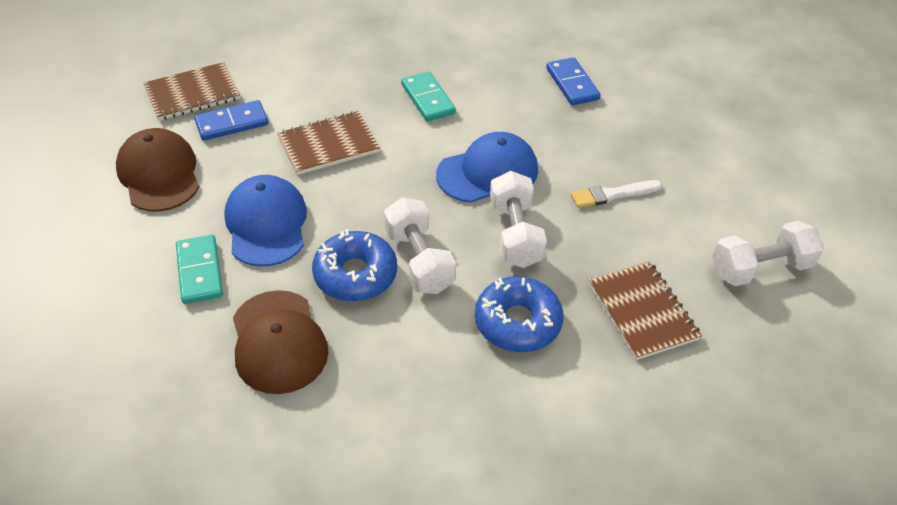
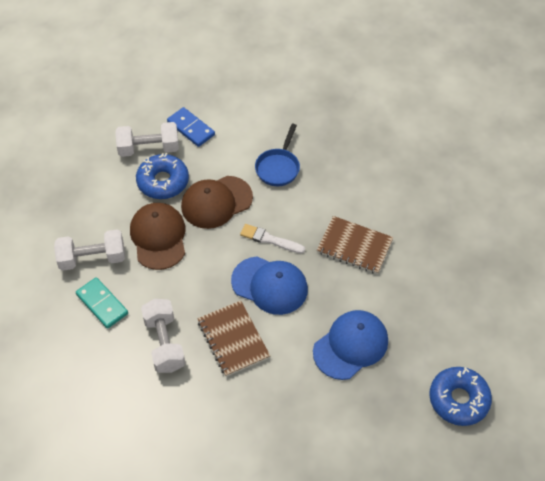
blue domino: [194,100,269,141] [546,57,601,105] = 2 -> [167,107,215,147] = 1
blue pan: none = 0 -> [255,124,300,186] = 1
brown notebook: [143,62,240,121] [277,111,380,175] [589,261,702,360] = 3 -> [197,300,270,377] [317,216,393,274] = 2
turquoise domino: [176,235,223,304] [401,71,456,122] = 2 -> [76,277,128,329] = 1

